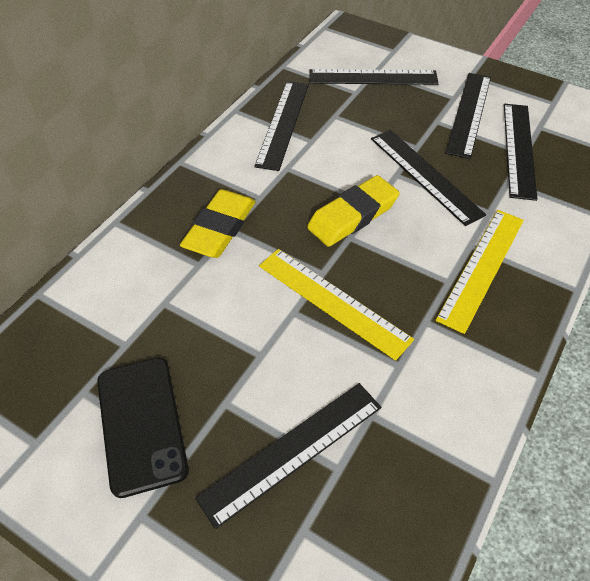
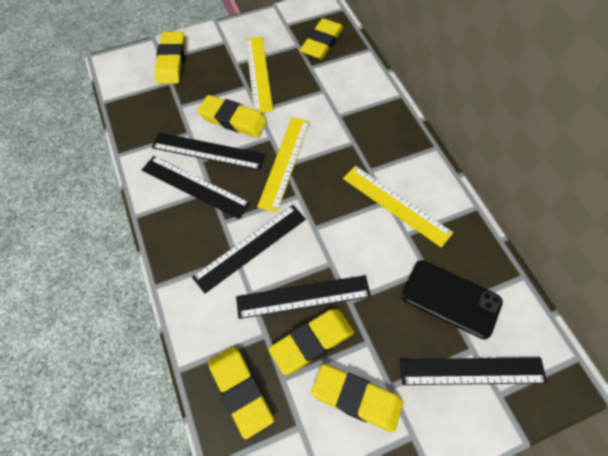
black ruler: [195,383,381,529] [254,81,309,171] [309,69,439,85] [371,130,486,226] [446,73,491,159] [504,104,538,201] = 6 -> [142,156,250,219] [152,133,265,170] [192,205,306,294] [236,275,371,319] [400,357,547,385] = 5
yellow eraser: [180,189,256,258] [307,175,400,247] = 2 -> [155,32,185,84] [197,95,267,138] [208,346,274,439] [268,308,354,375] [300,18,343,60] [311,364,404,432] = 6
yellow ruler: [259,249,414,361] [435,210,524,334] = 2 -> [246,37,273,113] [257,117,310,212] [343,166,453,248] = 3

